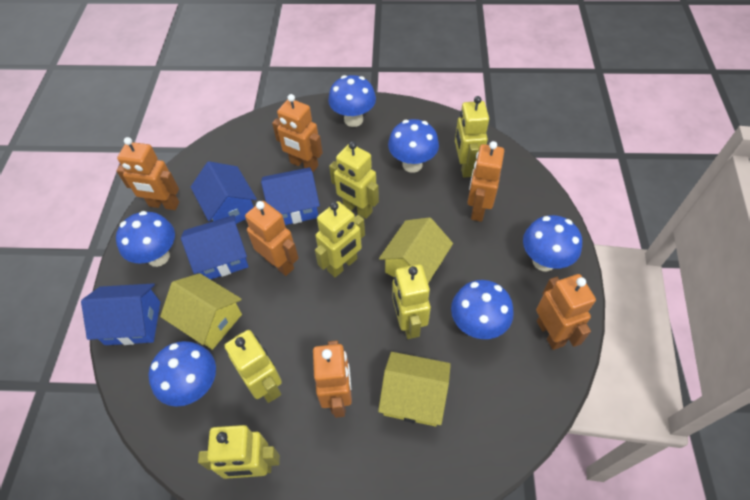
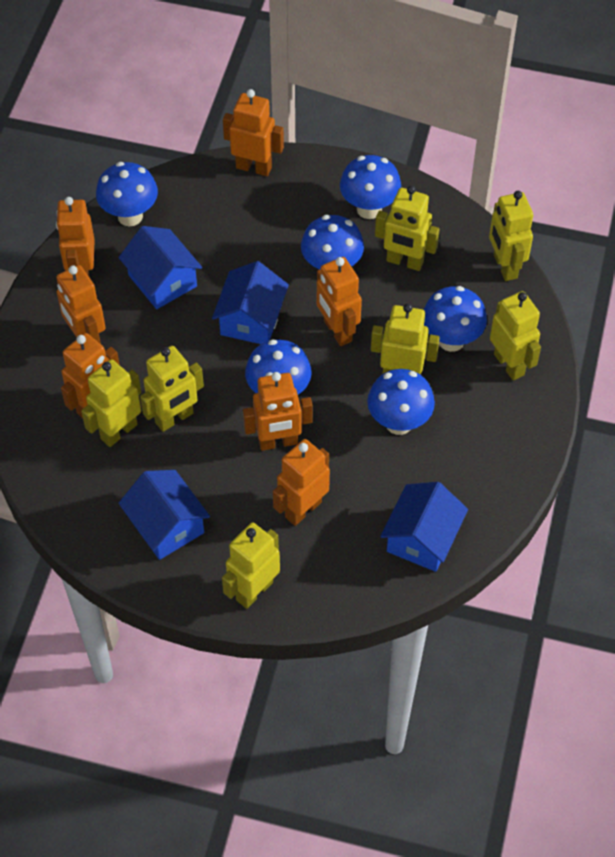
orange robot: [116,137,179,210] [245,201,299,276] [272,94,323,172] [313,340,352,418] [467,141,504,222] [536,274,596,350] = 6 -> [56,197,95,278] [56,265,106,344] [61,333,120,418] [223,89,284,176] [243,372,313,451] [273,439,330,526] [317,257,362,346] = 7
yellow house: [160,273,242,350] [378,352,451,427] [379,217,453,283] = 3 -> none = 0
yellow robot: [198,425,280,479] [224,330,282,403] [315,201,365,277] [329,141,379,219] [392,264,431,339] [455,96,489,178] = 6 -> [81,359,141,447] [140,346,204,432] [222,523,280,609] [371,303,440,375] [375,185,439,271] [489,191,533,281] [490,291,541,380] = 7

